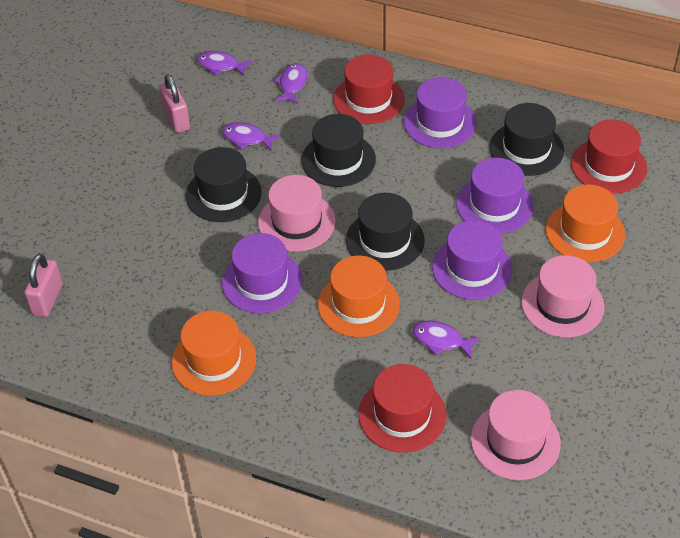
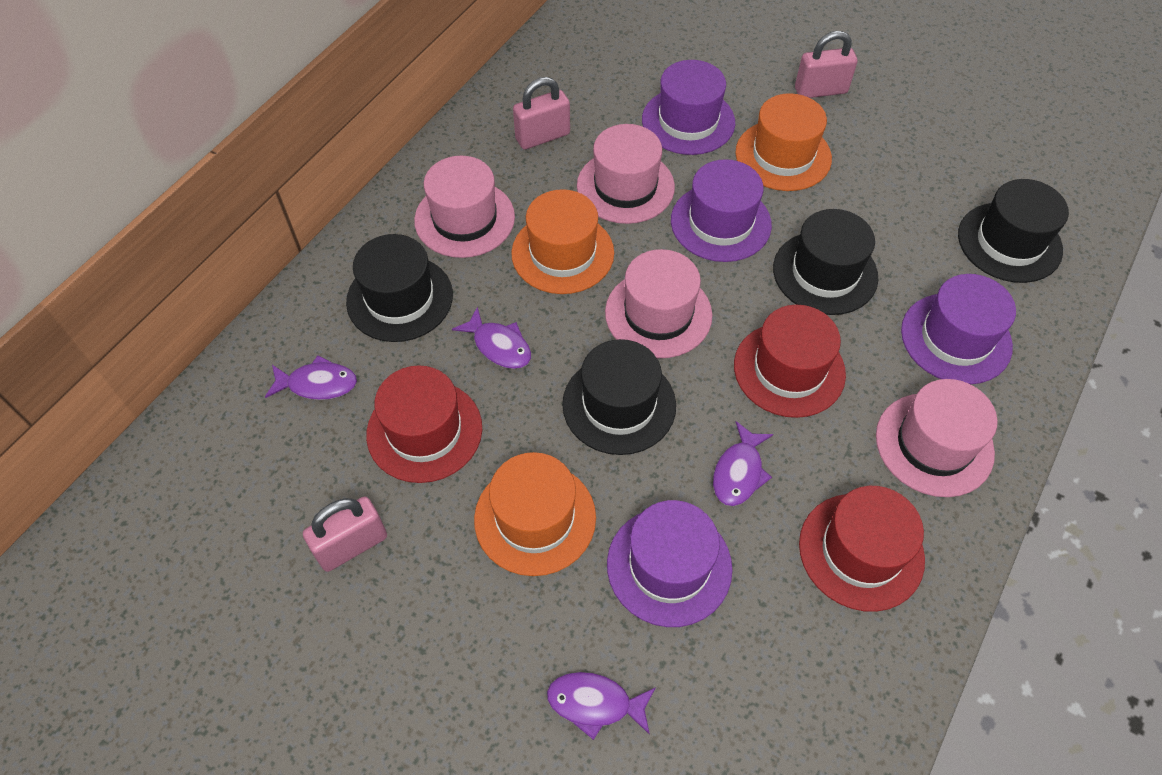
pink hat: [258,175,336,252] [471,390,561,480] [521,255,604,337] = 3 -> [414,156,515,258] [577,124,675,224] [605,249,712,358] [876,379,998,497] = 4
pink padlock: [24,254,63,317] [159,75,190,133] = 2 -> [303,496,387,572] [513,77,570,150] [795,31,858,98] = 3

